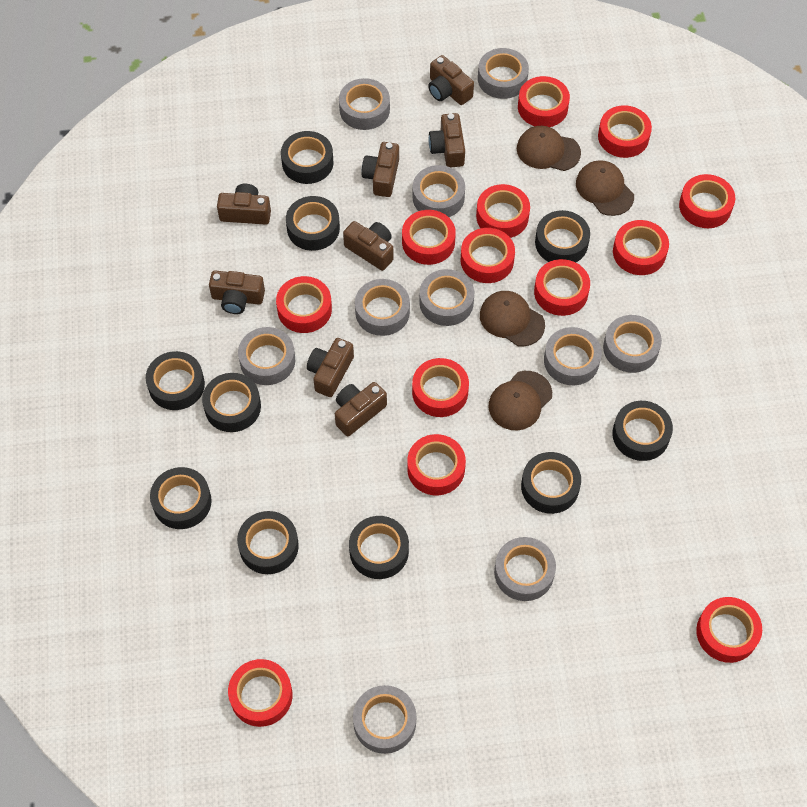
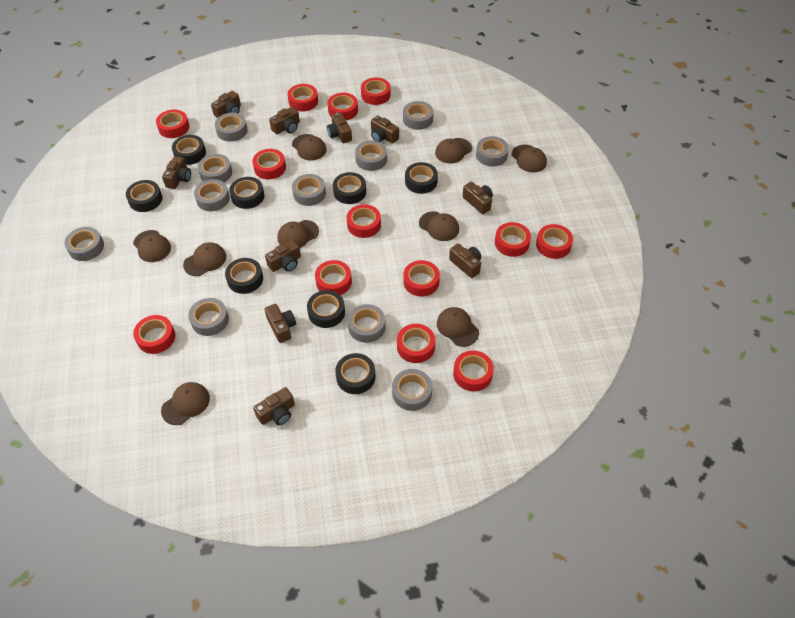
black tape: [146,351,205,410] [150,467,212,529] [202,373,261,432] [237,511,299,574] [281,131,334,184] [286,196,340,251] [349,516,409,579] [521,452,581,514] [535,210,590,262] [612,401,673,461] = 10 -> [126,180,162,212] [172,135,206,165] [225,258,263,294] [229,177,264,209] [307,290,345,328] [333,172,366,204] [335,353,376,394] [405,162,438,194] = 8
brown camera: [209,270,265,314] [217,184,271,225] [307,338,354,397] [335,382,387,436] [343,221,393,271] [362,142,399,197] [428,55,474,105] [429,113,465,168] = 8 -> [162,156,191,189] [211,91,241,118] [253,387,295,425] [265,240,301,272] [265,304,296,343] [269,107,300,134] [327,112,352,143] [371,115,399,144] [449,243,481,278] [463,182,493,214] = 10
brown cap: [480,291,545,346] [489,371,552,430] [517,126,581,171] [576,160,634,216] = 4 -> [133,230,171,262] [161,382,210,425] [183,242,226,276] [278,220,319,248] [292,134,327,160] [419,211,459,241] [435,138,472,163] [437,307,479,347] [512,145,547,173] = 9
grey tape: [238,327,295,385] [339,78,390,130] [353,685,416,754] [355,279,410,336] [412,165,465,217] [419,269,474,326] [478,48,529,99] [494,537,556,601] [544,327,602,385] [603,315,662,373] = 10 -> [64,227,104,261] [188,298,229,336] [194,179,230,211] [198,154,232,182] [215,113,248,142] [292,174,326,206] [348,304,386,343] [355,140,387,171] [392,369,432,411] [403,101,433,130] [476,136,509,167] = 11

